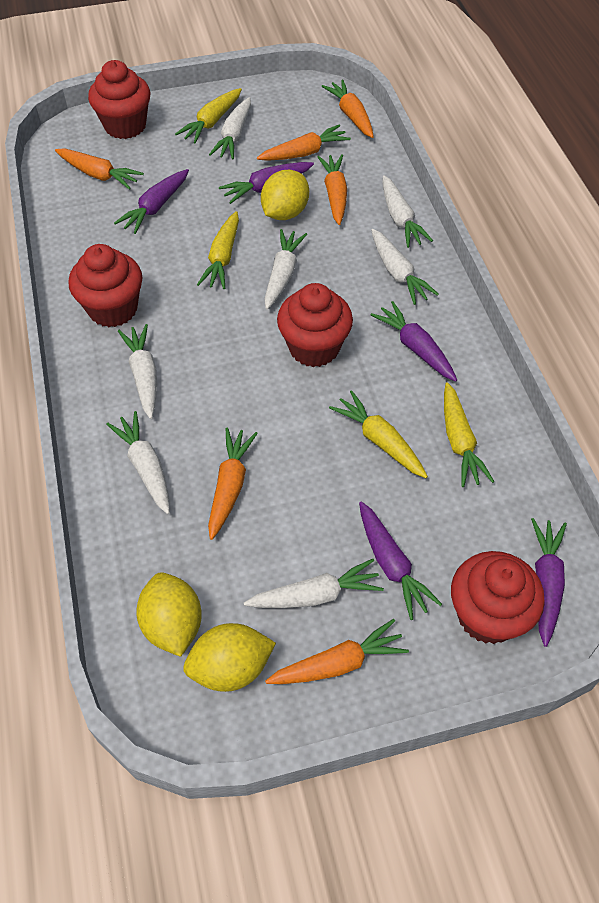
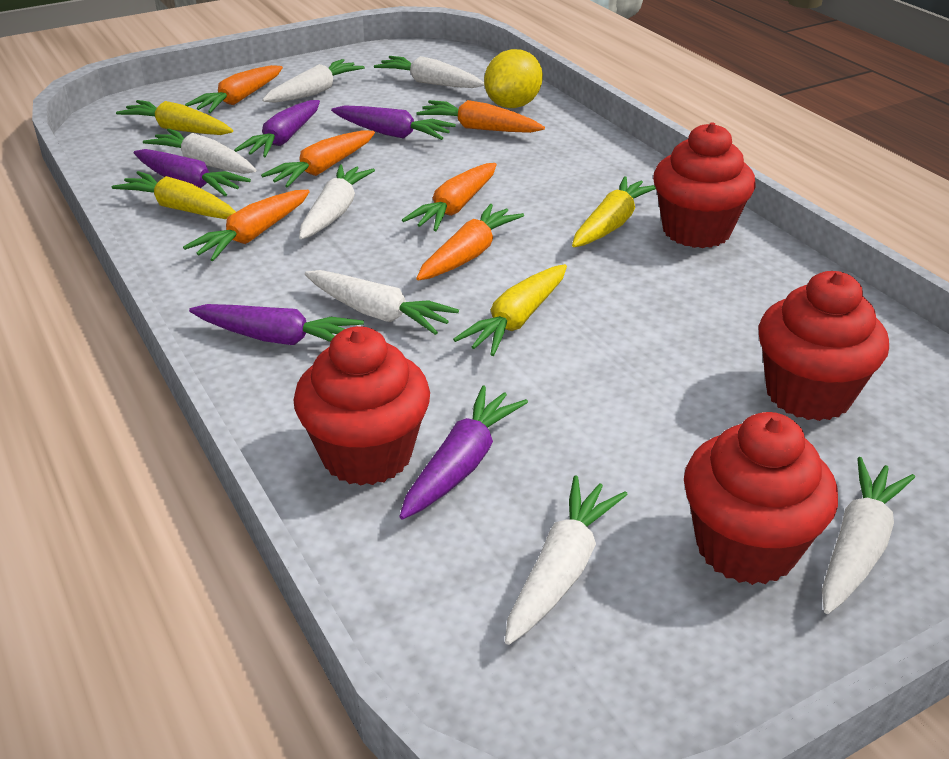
yellow lemon: [136,572,202,657] [183,623,276,692] [261,170,309,220] = 3 -> [484,49,543,108] = 1

